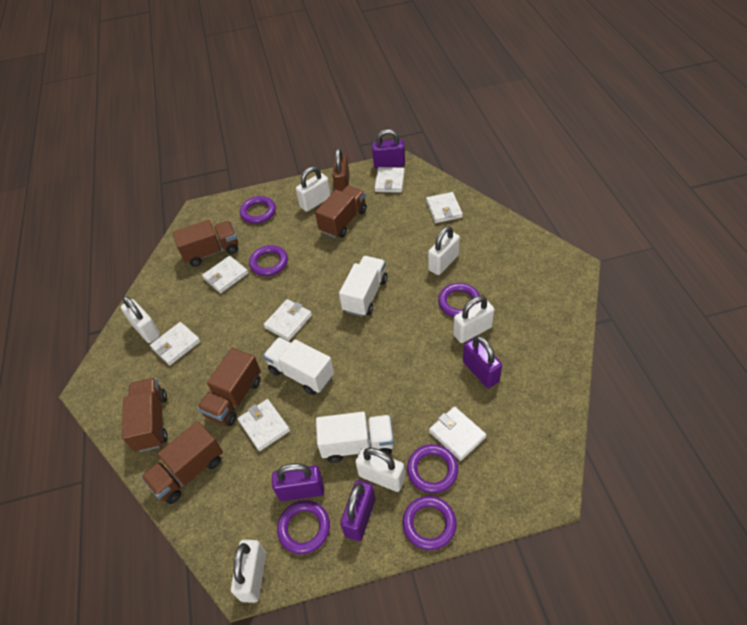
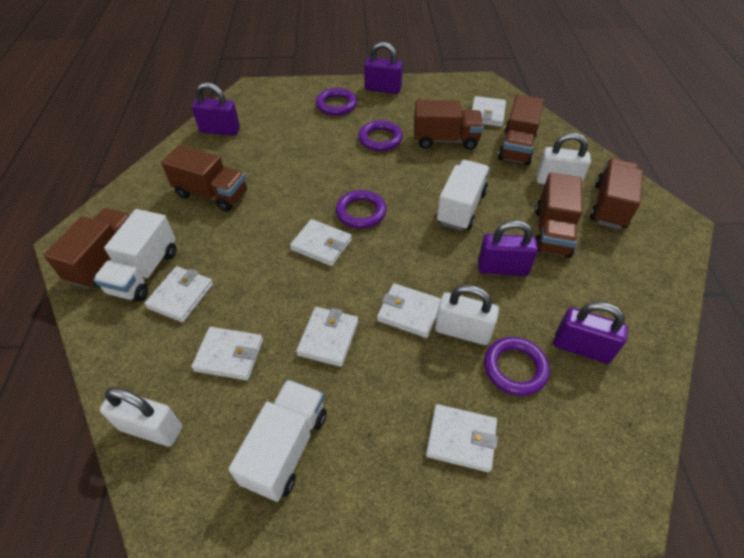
brown padlock: [333,148,349,191] = 1 -> none = 0
brown truck: [122,378,168,452] [141,421,223,504] [173,220,238,267] [197,348,261,426] [315,186,367,238] = 5 -> [44,208,130,289] [161,145,247,212] [414,100,484,150] [498,94,544,165] [535,173,582,258] [590,158,643,229] = 6
purple ring: [240,196,276,224] [249,245,288,276] [277,500,330,554] [402,496,457,550] [407,444,458,493] [438,283,480,317] = 6 -> [316,88,357,116] [336,190,387,229] [358,120,403,151] [484,337,550,396] = 4
white padlock: [121,296,160,343] [231,540,266,603] [296,166,331,212] [355,447,405,492] [428,226,460,275] [453,296,495,343] = 6 -> [100,387,182,447] [435,285,499,345] [537,133,591,184] = 3

